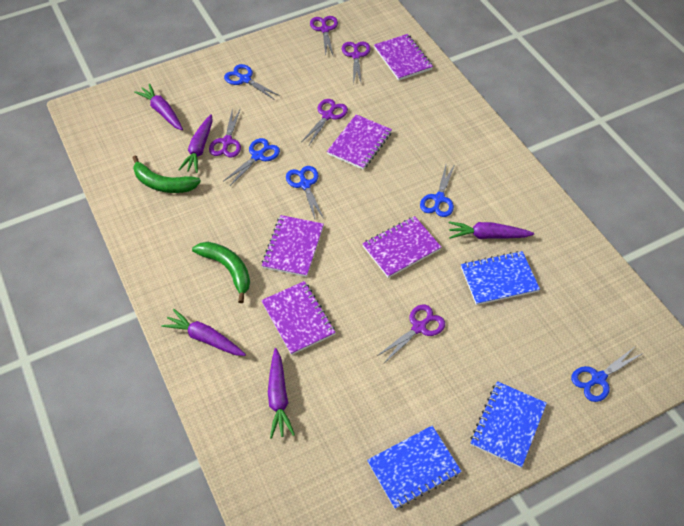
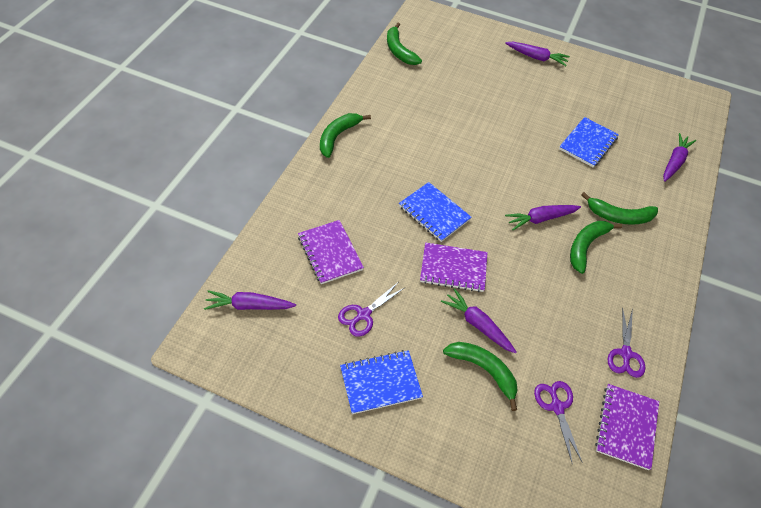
blue scissors: [224,64,280,100] [224,138,280,186] [286,166,324,219] [420,164,455,217] [571,348,643,402] = 5 -> none = 0
green banana: [133,155,201,193] [192,242,250,303] = 2 -> [320,113,371,158] [387,23,422,65] [443,342,518,411] [570,221,622,274] [581,192,658,225] = 5
purple notebook: [261,281,336,355] [262,215,324,277] [327,114,392,170] [362,216,441,278] [374,34,433,81] = 5 -> [298,220,364,284] [420,242,488,292] [595,384,659,470] = 3
purple scissors: [209,110,241,158] [302,99,348,145] [310,16,338,55] [342,41,371,84] [377,304,445,363] = 5 -> [338,283,406,337] [534,381,583,463] [607,307,645,378] = 3

